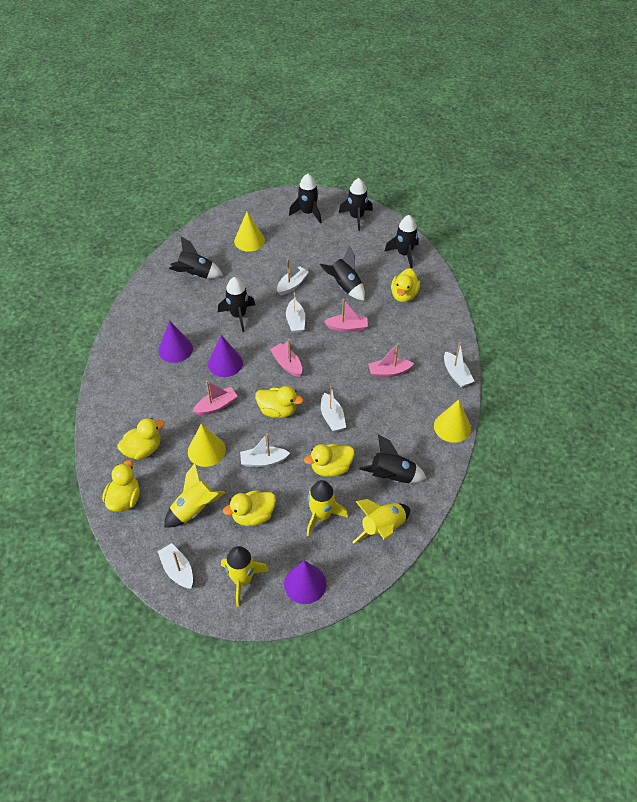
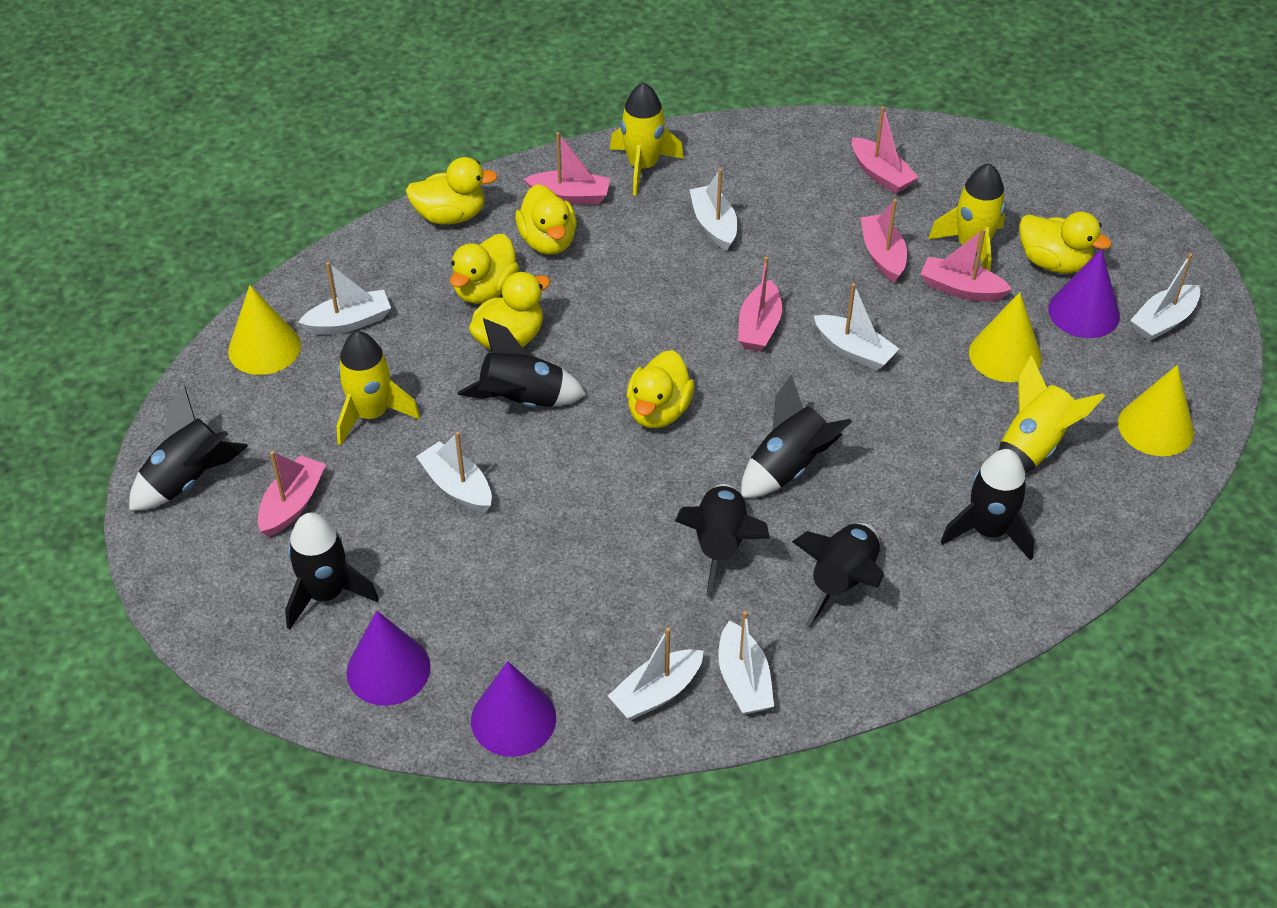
pink boat: [192,380,238,415] [270,339,302,377] [324,299,368,332] [368,343,414,377] = 4 -> [258,451,326,537] [524,132,610,204] [738,257,782,351] [852,106,918,194] [860,199,907,283] [921,229,1012,301] = 6
white boat: [157,543,193,589] [240,434,290,467] [277,259,309,296] [286,289,305,333] [321,386,346,432] [444,342,474,387] = 6 -> [298,262,391,335] [416,432,492,513] [608,628,704,720] [690,168,737,251] [718,611,774,714] [814,283,899,371] [1130,253,1200,341] = 7

